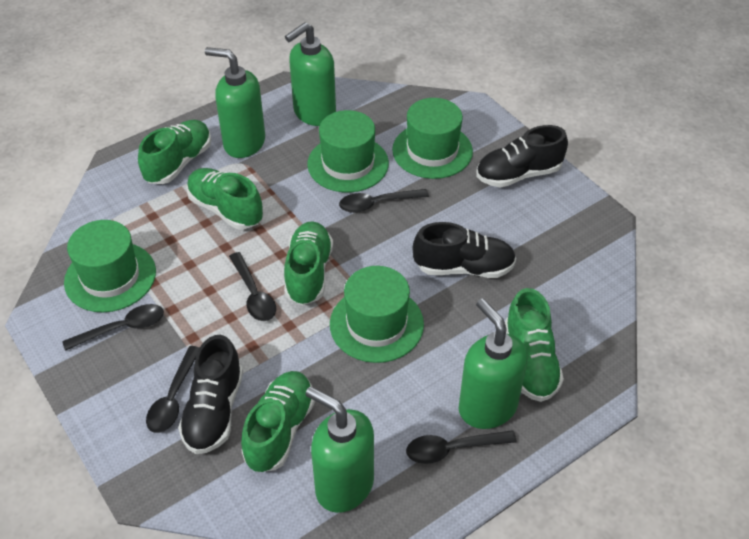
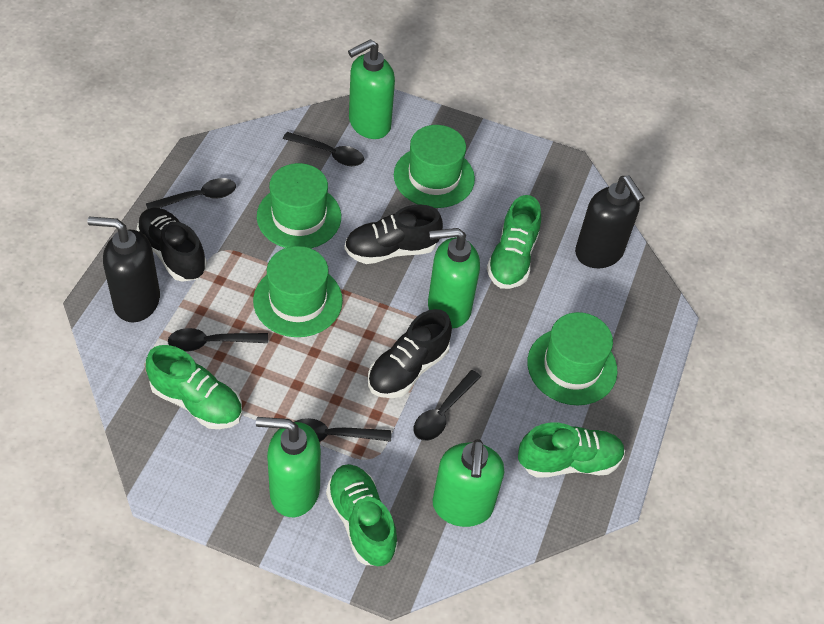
black soap dispenser: none = 0 -> [87,217,160,322] [575,176,644,268] = 2
green shoe: [138,120,211,184] [187,168,263,230] [241,371,315,472] [284,221,333,305] [505,288,564,402] = 5 -> [146,345,242,429] [326,464,398,566] [487,195,541,289] [518,423,625,478] = 4

